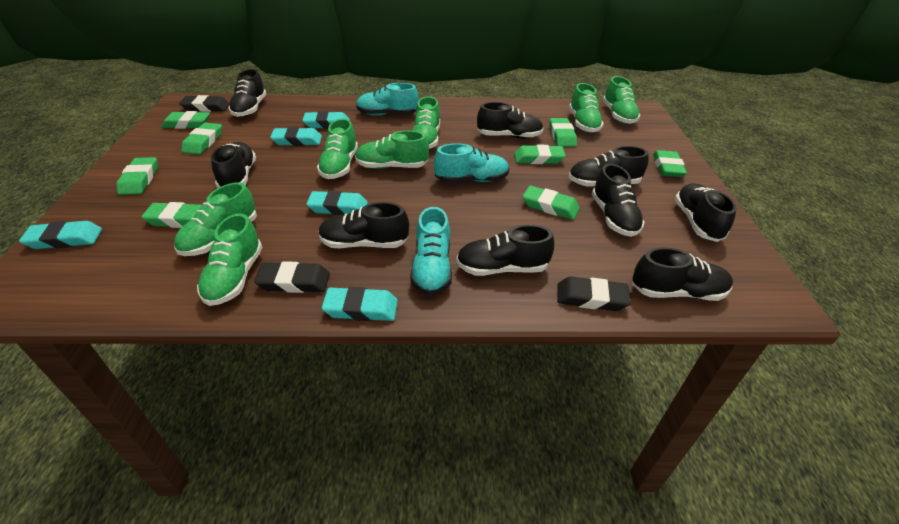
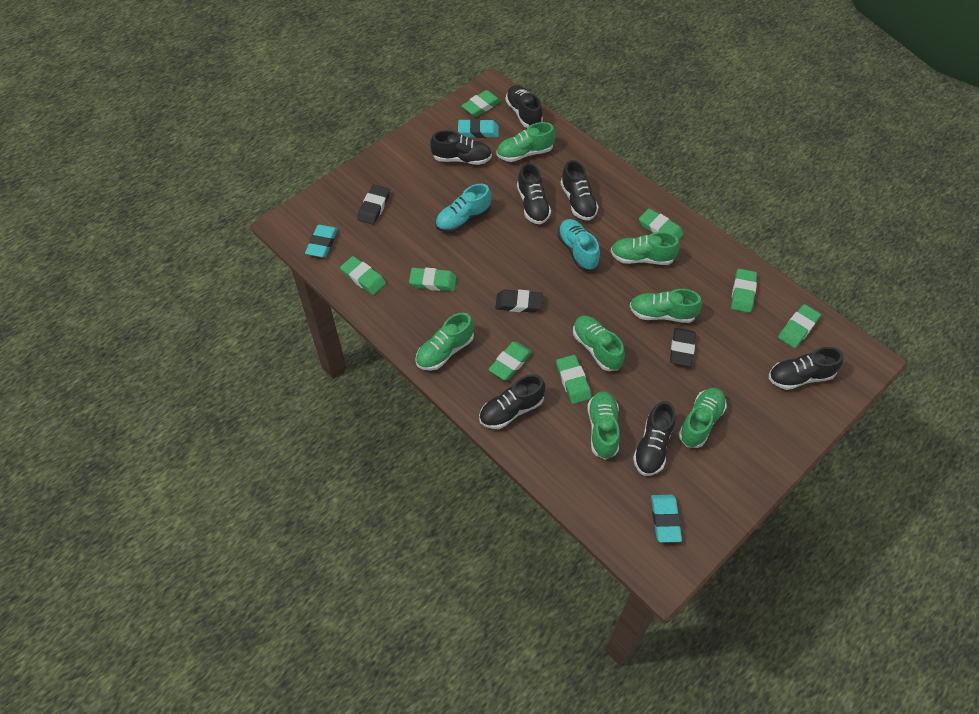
black shoe: [211,142,256,188] [228,69,266,117] [318,202,409,248] [456,225,554,276] [477,102,544,139] [568,146,649,187] [592,164,645,237] [632,247,733,301] [675,183,737,242] = 9 -> [430,130,492,165] [479,374,545,429] [506,85,543,128] [517,163,551,224] [560,160,599,221] [633,401,676,476] [769,347,843,390] = 7
turquoise eraser: [19,221,102,249] [270,127,322,146] [302,111,350,129] [306,191,368,215] [321,287,398,321] = 5 -> [305,225,338,257] [458,119,499,138] [651,495,682,543] = 3
turquoise shoe: [356,83,419,116] [410,207,452,296] [434,143,509,183] = 3 -> [435,184,491,233] [558,219,600,271] = 2

